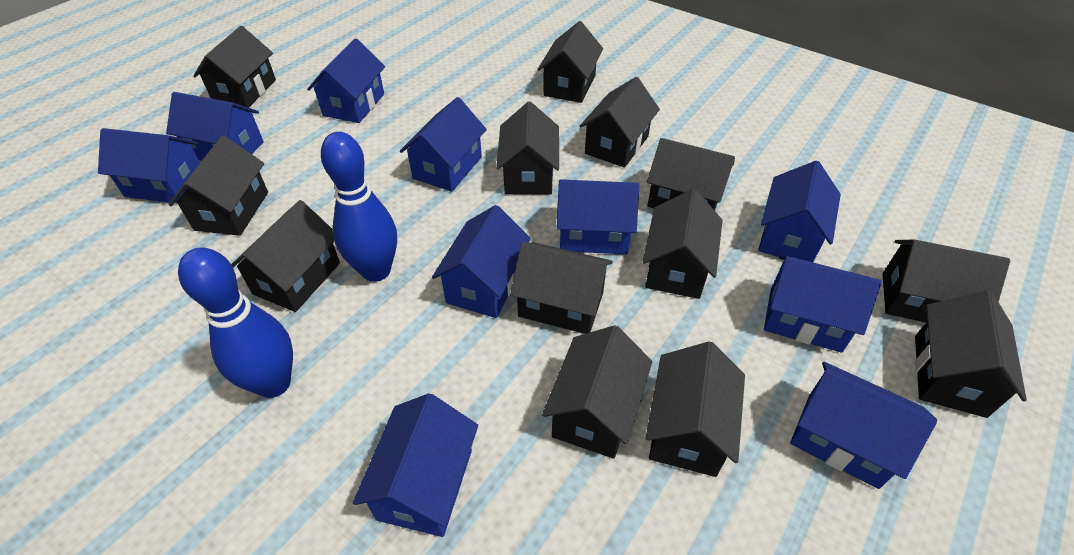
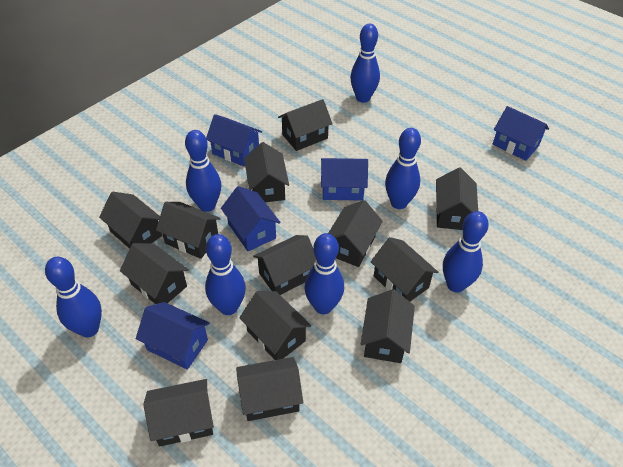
blue bowling pin: [178,247,293,398] [321,132,397,282] = 2 -> [45,257,102,337] [185,130,221,212] [205,234,246,315] [304,233,344,314] [350,24,380,103] [385,128,421,209] [443,211,489,292] = 7
blue house: [98,128,200,204] [166,92,264,161] [307,38,385,123] [353,393,478,537] [400,97,487,192] [432,205,531,318] [557,179,639,254] [758,161,841,262] [764,256,881,353] [790,362,937,489] = 10 -> [136,302,210,370] [206,114,262,167] [221,186,281,251] [321,158,368,201] [493,106,549,161] = 5

